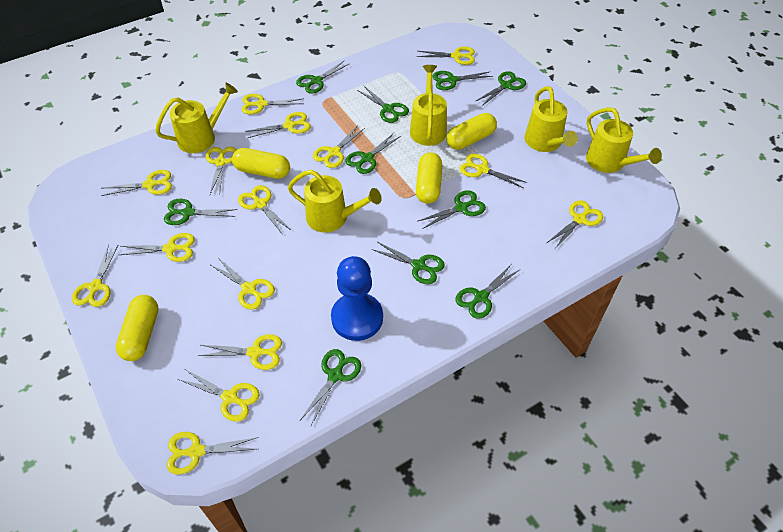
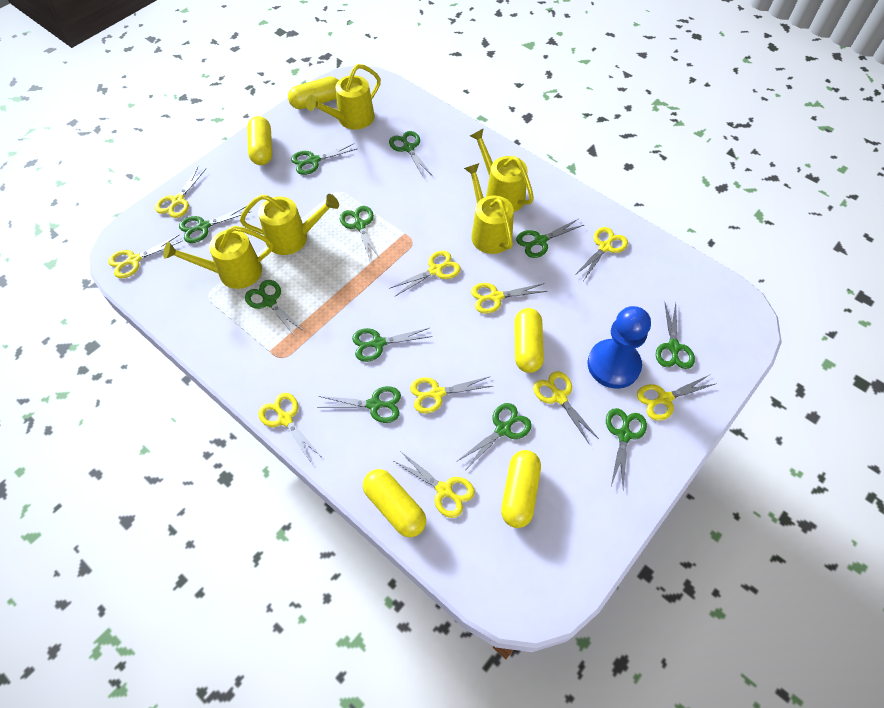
green scissors: [164,199,237,225] [296,61,349,94] [300,349,361,425] [345,133,401,174] [357,86,409,123] [371,242,445,284] [417,190,486,229] [432,71,493,90] [456,265,519,319] [476,71,526,106] = 10 -> [179,206,251,243] [245,280,305,335] [291,143,357,175] [317,386,401,423] [340,206,380,260] [352,328,432,362] [389,131,432,178] [457,403,531,469] [516,219,584,258] [606,408,647,489] [656,303,695,369] = 11
yellow capsule: [116,295,158,361] [232,148,290,179] [416,153,442,204] [446,113,497,150] = 4 -> [247,116,272,165] [288,76,339,109] [363,469,426,537] [501,450,541,528] [514,308,544,373] = 5
yellow scissors: [72,244,118,307] [101,170,172,196] [120,233,195,262] [167,432,259,474] [178,369,260,422] [198,334,282,370] [206,147,237,195] [211,258,275,310] [238,185,291,235] [242,94,304,114] [245,112,311,138] [313,125,365,168] [417,46,475,65] [459,154,527,188] [547,200,603,249] = 15 -> [108,235,182,278] [155,167,206,218] [258,393,321,463] [389,251,461,296] [392,451,475,518] [410,377,492,414] [471,283,548,314] [533,371,599,445] [574,227,628,280] [637,375,717,421] = 10

